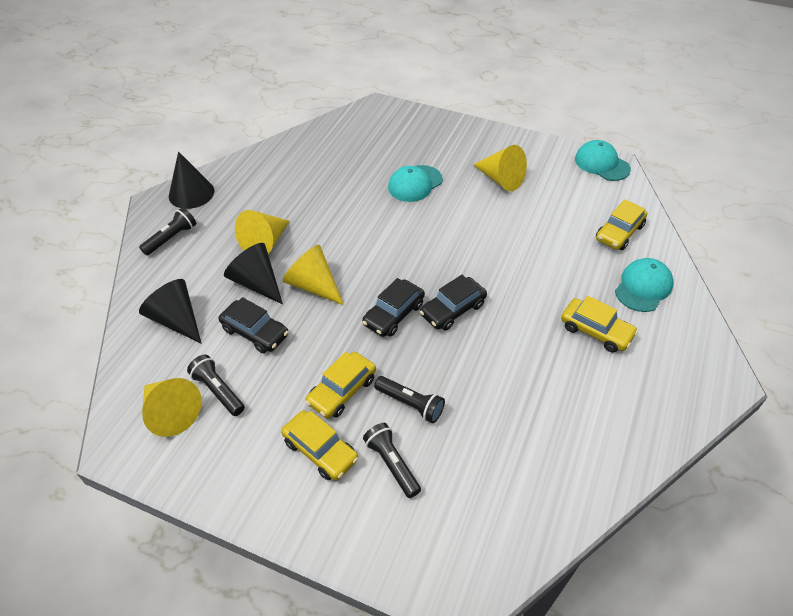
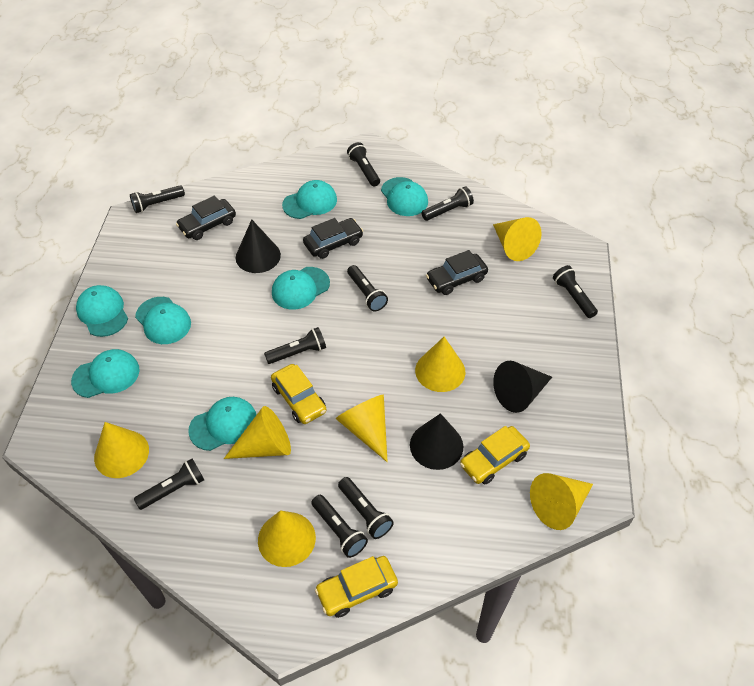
black flashlight: [139,207,196,255] [187,355,245,416] [363,423,421,498] [374,376,445,423] = 4 -> [130,185,185,213] [134,459,204,510] [264,327,326,364] [311,495,368,558] [338,477,394,539] [347,142,380,187] [347,265,388,311] [422,186,474,221] [553,265,598,318] = 9
turquoise cap: [388,165,443,202] [575,140,631,181] [615,258,673,312] = 3 -> [71,349,140,398] [76,285,128,337] [135,297,191,344] [188,397,257,451] [272,267,330,309] [282,180,337,219] [381,177,428,216] = 7
yellow car: [281,410,358,481] [305,352,376,419] [561,296,638,353] [596,199,647,250] = 4 -> [271,364,326,424] [315,556,398,618] [460,426,530,484] = 3
yellow cone: [142,378,202,437] [235,210,290,255] [283,245,344,305] [473,145,527,191] = 4 -> [94,422,149,478] [224,406,291,459] [258,510,316,567] [336,395,388,462] [415,337,465,392] [493,217,542,261] [530,473,593,530] = 7

